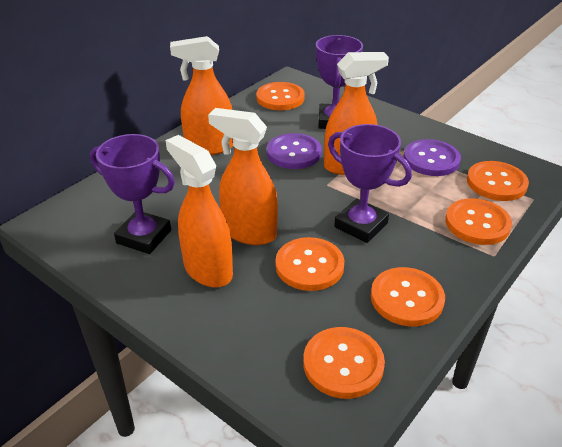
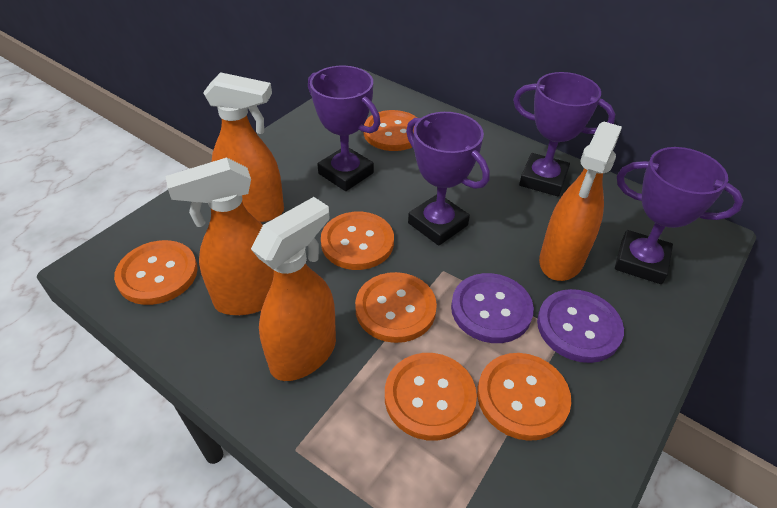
purple trophy: [90,134,175,254] [316,35,363,129] [328,124,412,243] = 3 -> [308,66,380,191] [406,112,490,246] [513,72,615,196] [615,147,743,284] = 4

